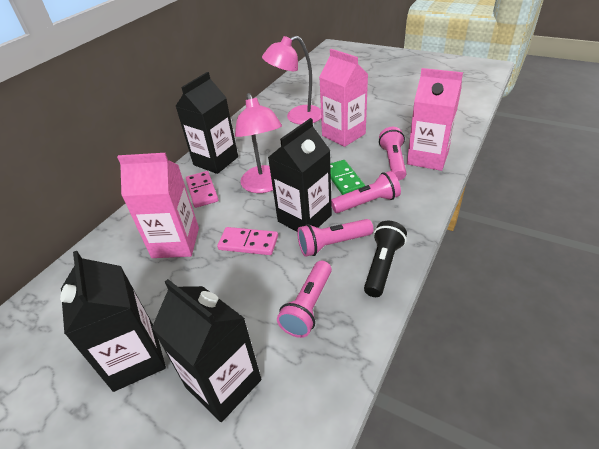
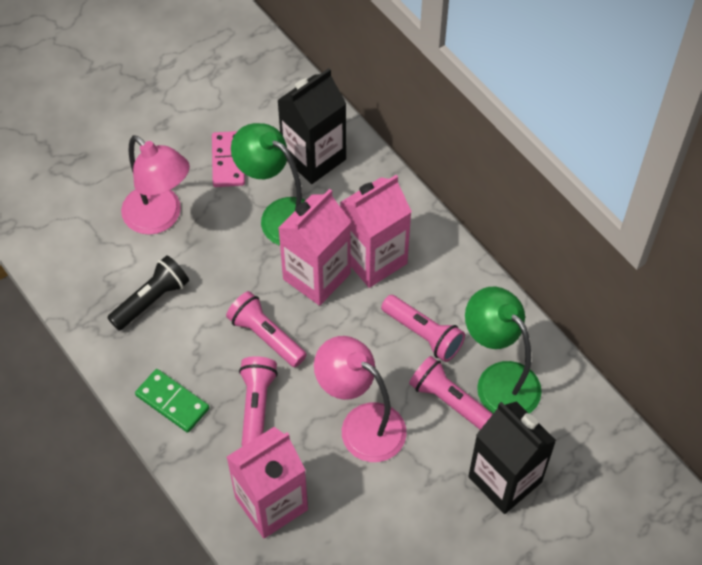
black carton: [60,251,166,392] [152,279,261,422] [176,72,238,174] [268,118,332,232] = 4 -> [277,68,346,184] [468,401,556,514] = 2
green lamp: none = 0 -> [231,123,306,246] [465,287,542,414] = 2
pink domino: [186,171,218,208] [217,227,278,255] = 2 -> [212,131,245,187] = 1

